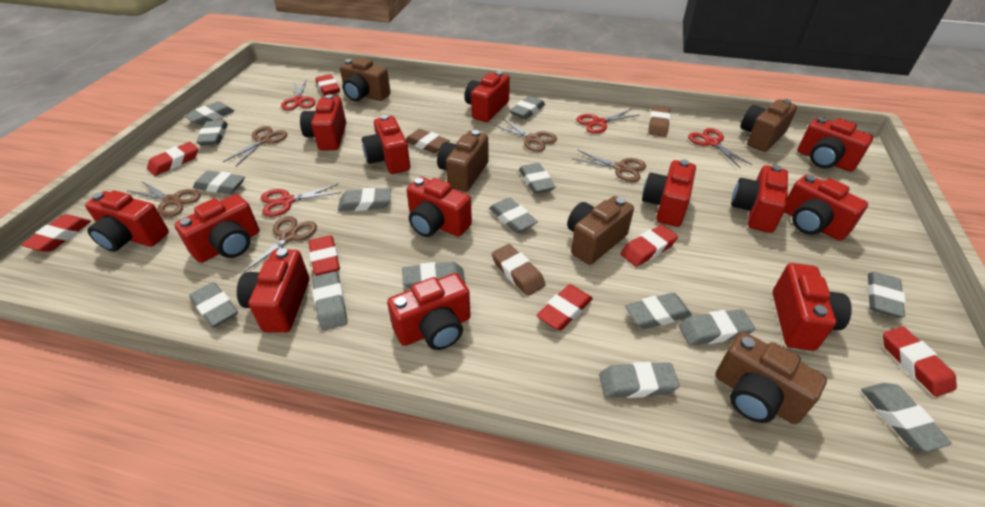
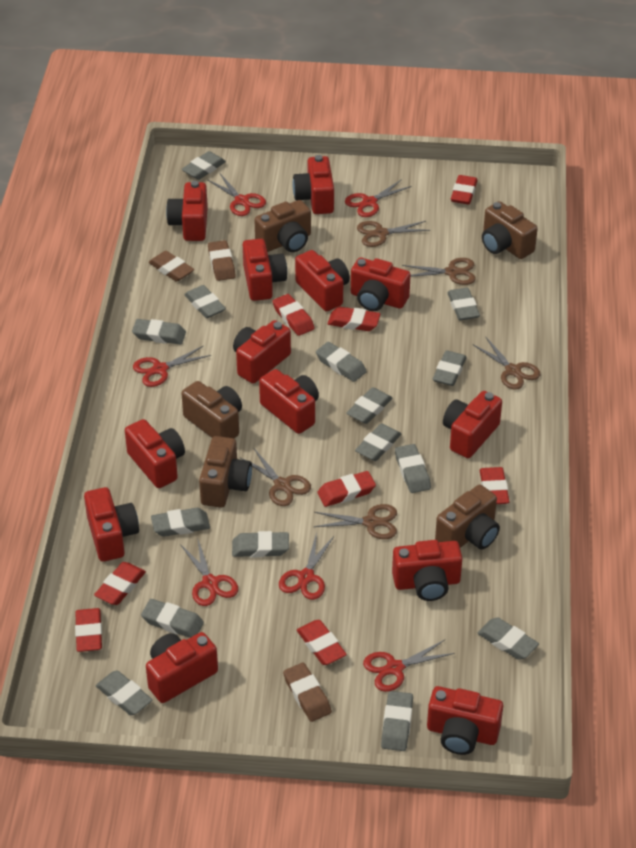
red eraser: [21,214,91,252] [147,142,198,176] [308,235,340,276] [316,74,340,96] [537,284,593,331] [620,225,678,267] [883,326,957,397] = 7 -> [75,608,102,652] [94,562,146,605] [272,294,315,336] [297,620,347,665] [317,471,376,507] [328,307,381,331] [451,175,477,204] [480,467,510,504] = 8
red scissors: [261,183,341,217] [281,79,315,110] [576,109,640,134] [688,128,752,168] = 4 -> [133,346,211,387] [180,537,238,606] [207,174,266,216] [279,532,335,600] [345,179,412,217] [363,640,454,692] = 6

